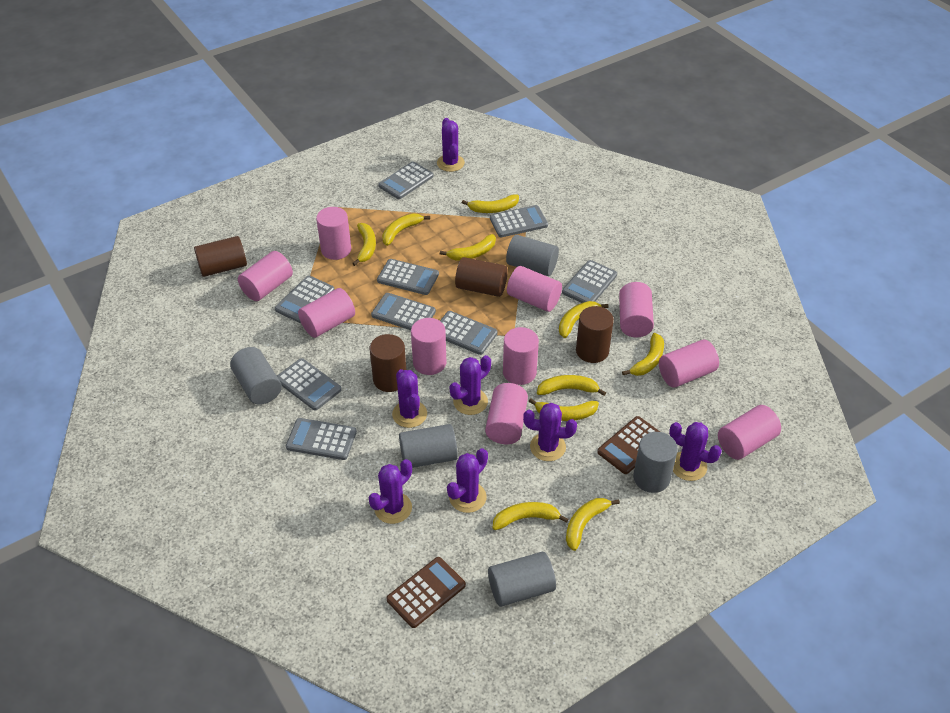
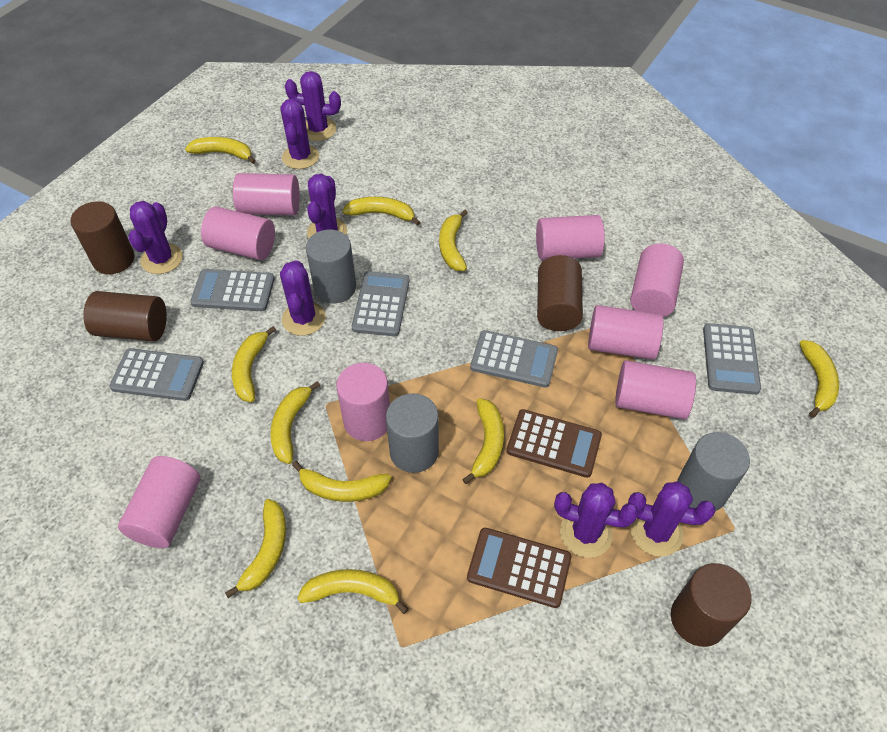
grey calculator: [275,276,335,323] [277,358,342,411] [286,418,357,460] [371,293,436,330] [377,259,439,295] [378,162,434,199] [440,311,498,355] [490,205,548,237] [562,260,617,303] = 9 -> [109,348,204,401] [190,269,275,311] [352,271,410,336] [470,330,558,388] [703,323,761,395] = 5
grey cylinder: [230,347,282,405] [399,424,458,468] [488,552,556,607] [506,235,559,276] [633,432,678,493] = 5 -> [306,229,356,303] [386,393,439,473] [677,432,750,511] = 3
pink cylinder: [238,251,293,301] [298,288,355,338] [316,207,351,260] [411,318,446,375] [485,383,528,444] [503,327,539,385] [507,266,562,312] [619,282,654,337] [659,339,719,388] [718,405,781,460] = 10 -> [118,456,200,548] [201,206,275,260] [233,173,300,215] [336,363,390,441] [536,215,605,260] [588,305,664,359] [615,360,696,419] [630,244,684,317] = 8

